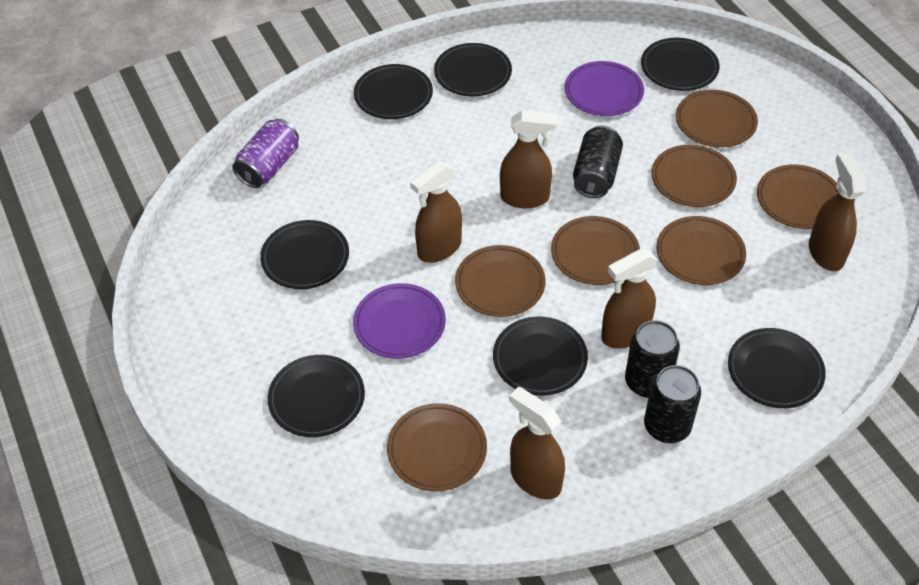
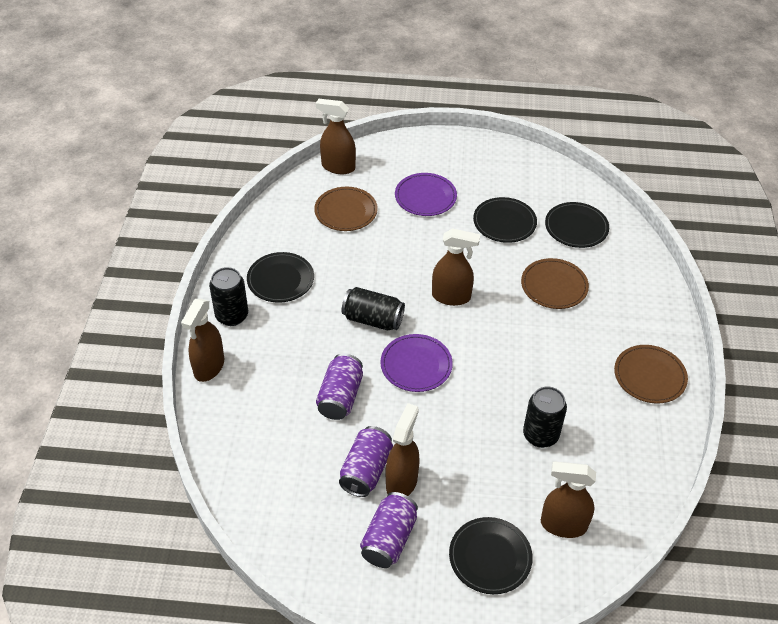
black plate: [260,220,349,289] [268,355,365,437] [354,64,433,119] [434,43,512,96] [493,317,588,396] [641,38,719,91] [728,328,826,408] = 7 -> [247,252,314,303] [449,517,533,594] [473,197,537,243] [545,202,609,248] = 4
brown plate: [387,403,487,491] [455,245,546,317] [551,216,640,285] [652,144,737,207] [656,216,746,285] [676,90,758,147] [757,164,839,229] = 7 -> [314,187,378,231] [521,258,589,309] [614,345,688,403] = 3
purple can: [232,119,299,188] = 1 -> [316,353,363,420] [339,426,393,497] [360,492,418,568] = 3

